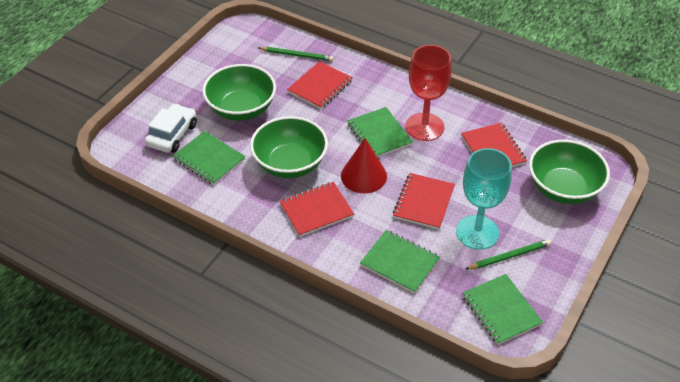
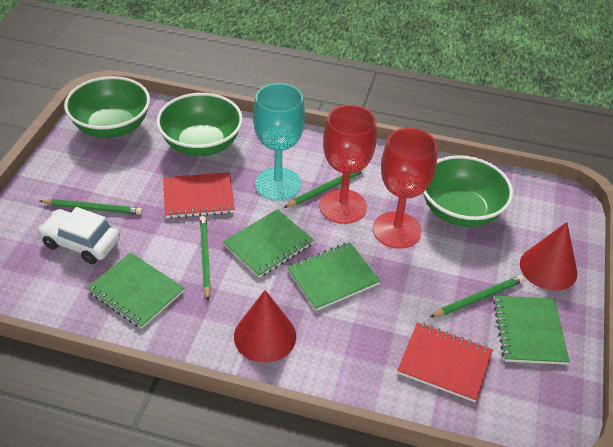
green pencil: [259,47,334,61] [466,239,551,269] = 2 -> [40,199,142,215] [200,216,211,301] [283,168,365,208] [430,275,524,317] = 4
red cone: [341,138,387,193] = 1 -> [234,290,296,363] [520,222,577,291] = 2
red goblet: [405,45,452,141] = 1 -> [320,105,377,224] [373,128,438,249] = 2
red notebook: [280,182,354,237] [287,61,353,109] [393,173,455,229] [461,123,527,167] = 4 -> [163,172,235,219] [397,323,493,402] = 2

